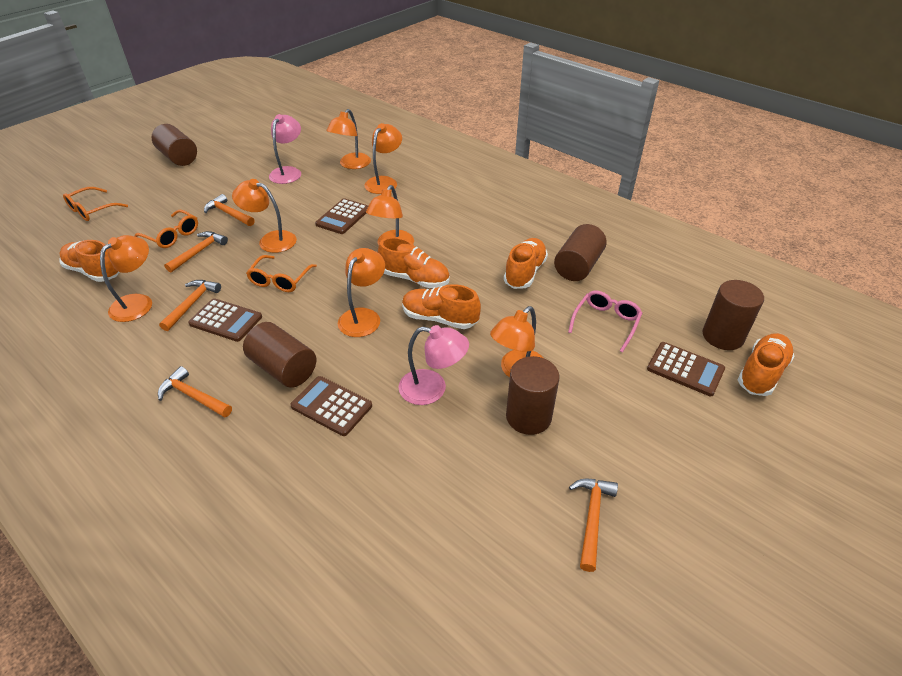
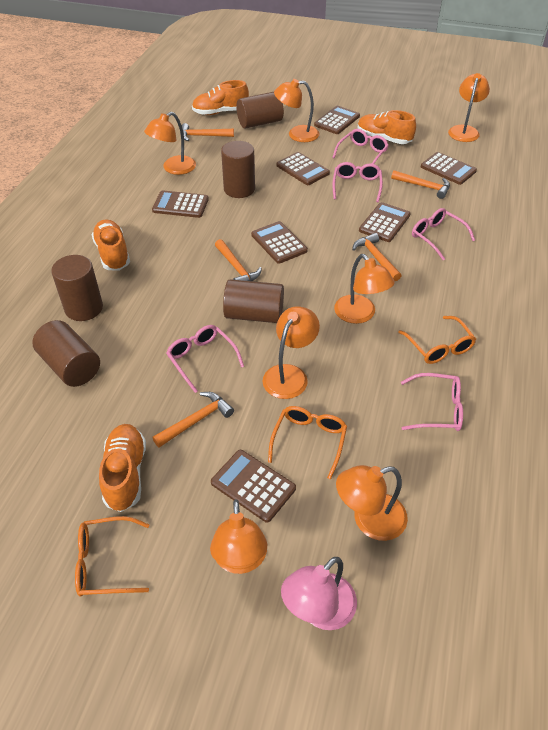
brown calculator: [188,298,262,342] [290,376,372,436] [315,198,368,234] [647,342,725,396] = 4 -> [152,190,209,218] [211,450,296,523] [251,221,308,264] [276,152,330,185] [314,106,360,134] [359,202,411,242] [421,152,477,185] = 7
orange shoe: [59,240,119,282] [378,237,450,288] [402,284,481,329] [504,238,548,289] [738,333,795,396] = 5 -> [91,219,130,271] [99,424,146,512] [192,80,249,115] [357,110,416,144] = 4
pink glasses: [568,291,642,352] = 1 -> [166,325,244,393] [332,129,389,164] [333,162,383,202] [401,373,463,431] [412,208,475,260] = 5
pink lamp: [269,114,301,184] [399,325,469,405] = 2 -> [281,557,357,630] = 1

